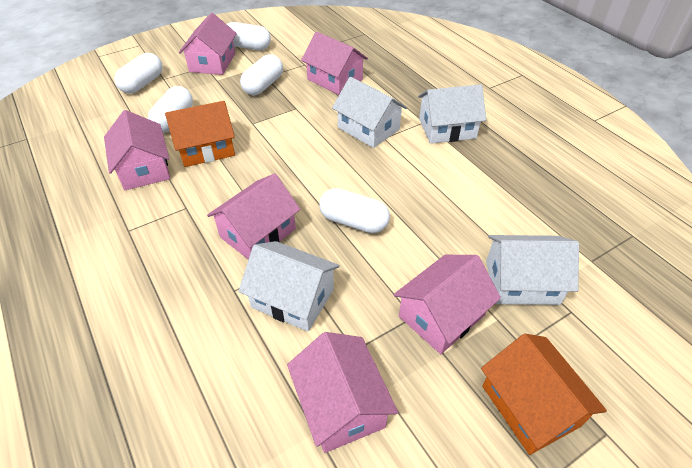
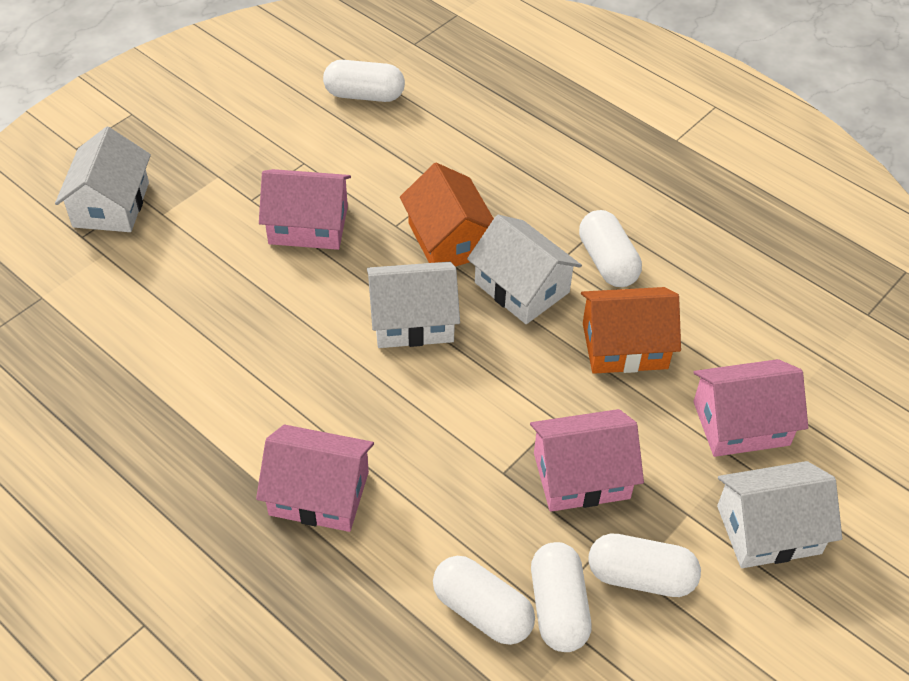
pink house: [104,110,170,190] [179,13,237,75] [207,174,300,260] [287,332,398,453] [301,32,368,95] [394,255,501,354] = 6 -> [256,425,374,532] [259,169,351,250] [530,409,644,512] [693,359,808,457] = 4

